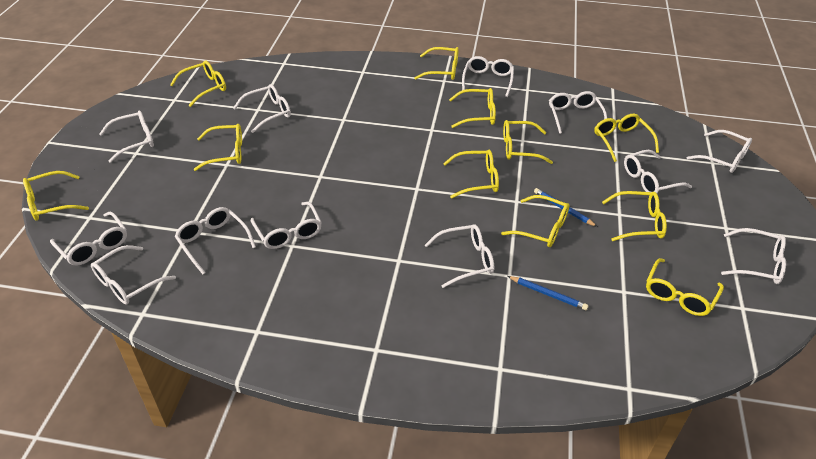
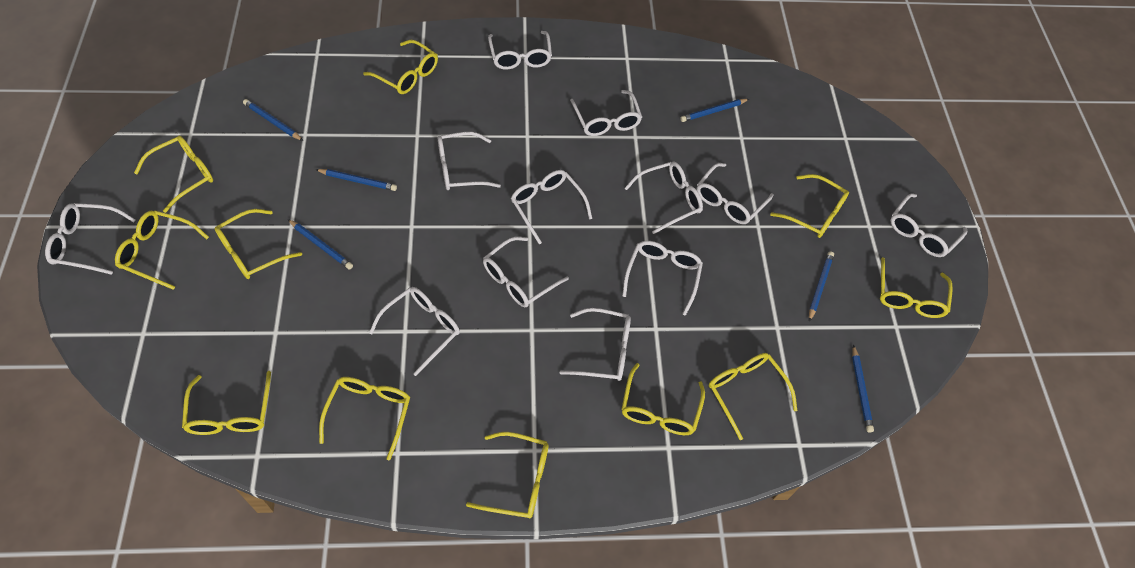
blue pencil: [508,276,589,310] [534,188,598,227] = 2 -> [243,99,303,141] [288,219,353,270] [315,169,397,191] [680,99,749,122] [809,251,834,322] [852,344,874,433] = 6

